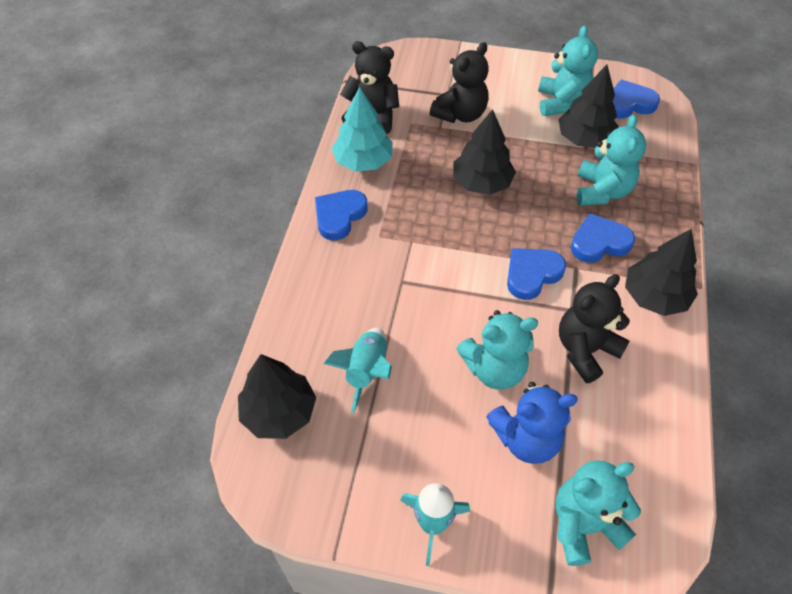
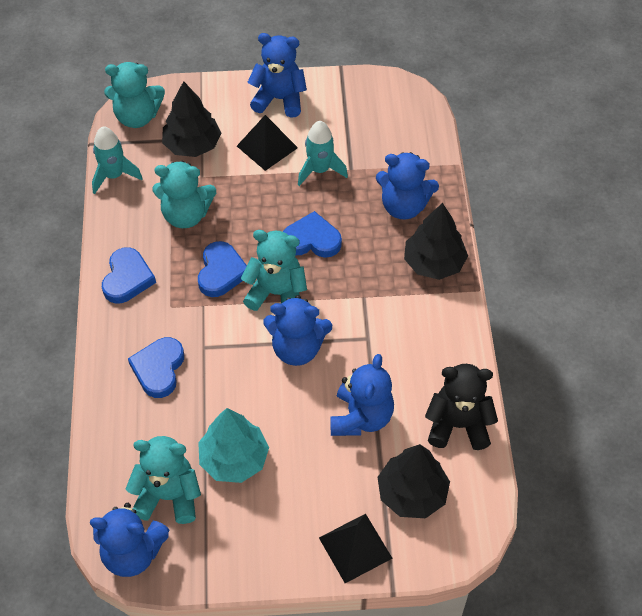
black pyramid: none = 0 -> [237,115,298,171] [319,514,393,583] = 2
black teddy bear: [340,41,399,134] [430,42,489,123] [559,274,630,383] = 3 -> [425,364,498,450] = 1
black tree: [238,354,316,439] [453,109,516,195] [559,65,619,148] [625,229,698,316] = 4 -> [162,81,221,157] [377,444,450,518] [404,203,468,280] = 3
blue teddy bear: [486,382,578,464] = 1 -> [90,503,169,577] [247,33,307,118] [263,295,332,366] [330,354,394,436] [376,152,439,220] = 5

